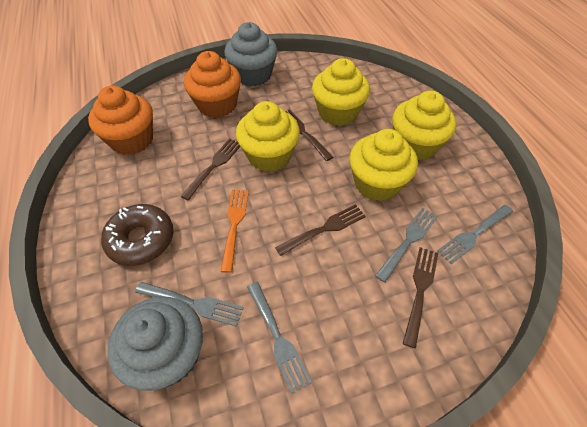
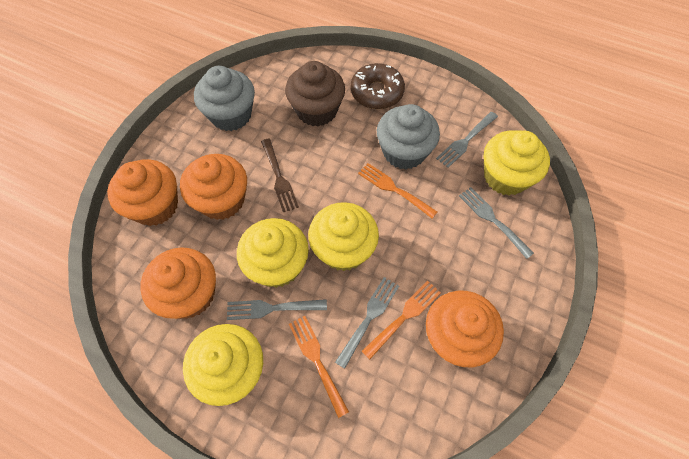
brown cupcake: none = 0 -> [285,61,345,126] = 1
brown fork: [181,138,240,200] [275,204,366,256] [286,109,333,161] [403,247,438,348] = 4 -> [261,139,299,212] = 1
orange cupcake: [88,85,153,155] [184,51,241,118] = 2 -> [107,159,178,226] [140,248,216,319] [180,154,247,220] [426,291,504,367] = 4
orange fork: [221,189,249,273] = 1 -> [289,316,349,418] [358,163,437,219] [362,281,441,359] = 3

